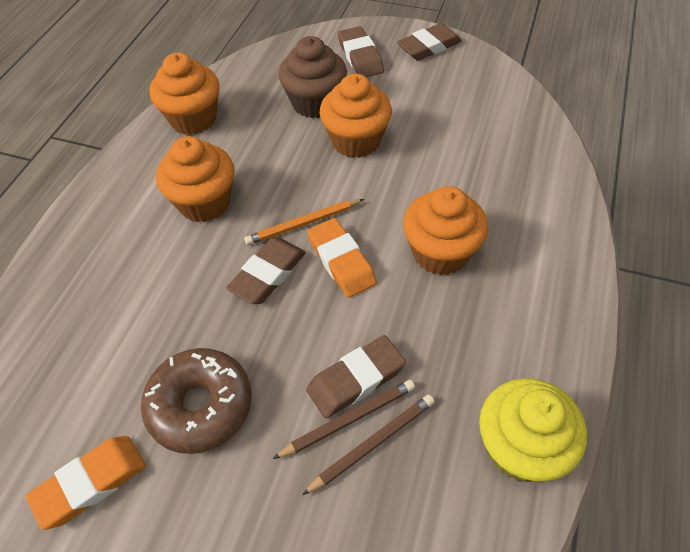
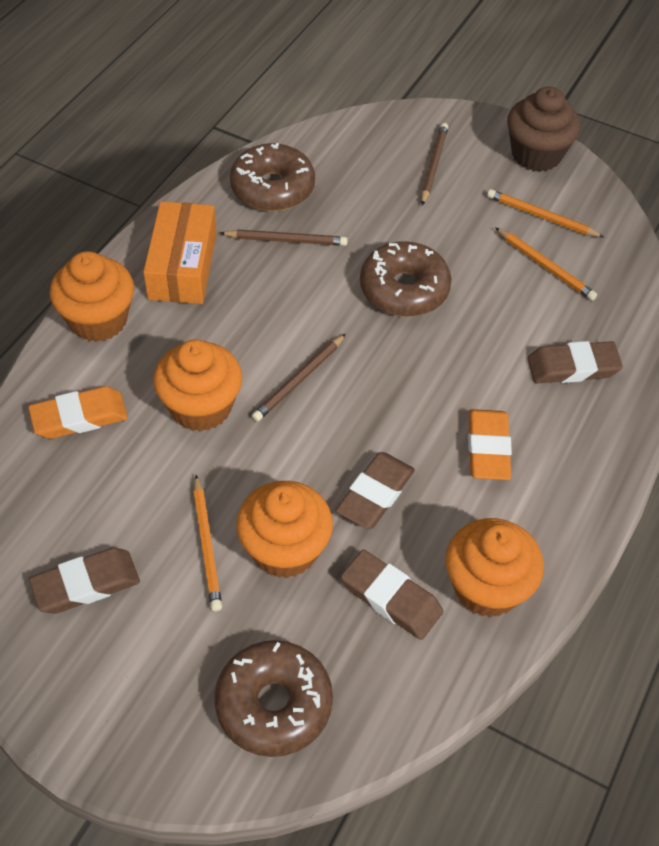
brown donut: [141,348,252,454] = 1 -> [214,640,333,757] [230,143,315,211] [360,241,451,317] = 3
brown pencil: [273,380,415,459] [302,394,435,495] = 2 -> [220,229,348,246] [252,334,346,422] [421,123,448,206] = 3
orange box: none = 0 -> [143,201,217,304] = 1
orange pencil: [244,199,364,245] = 1 -> [193,475,222,611] [487,189,605,238] [495,227,597,301] = 3
yellow cupcake: [479,378,587,482] = 1 -> none = 0

